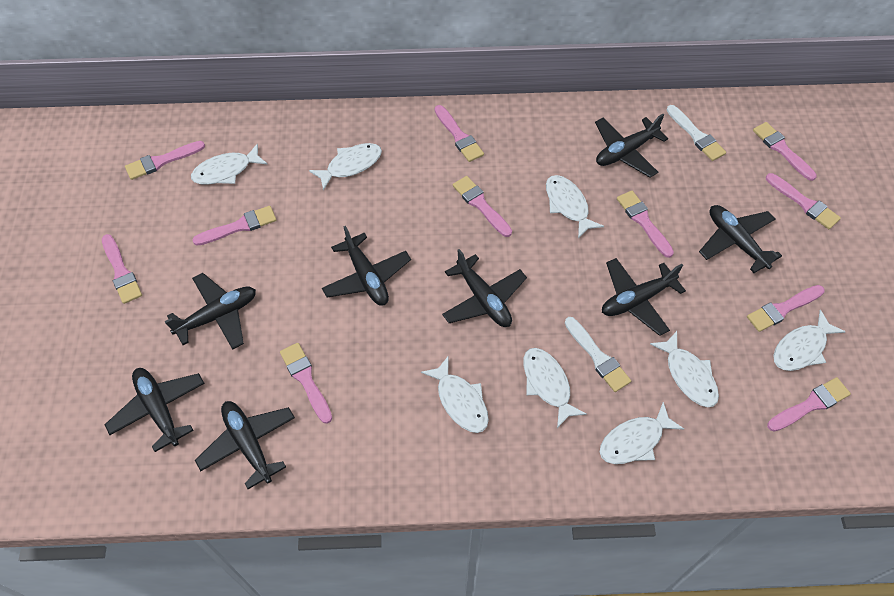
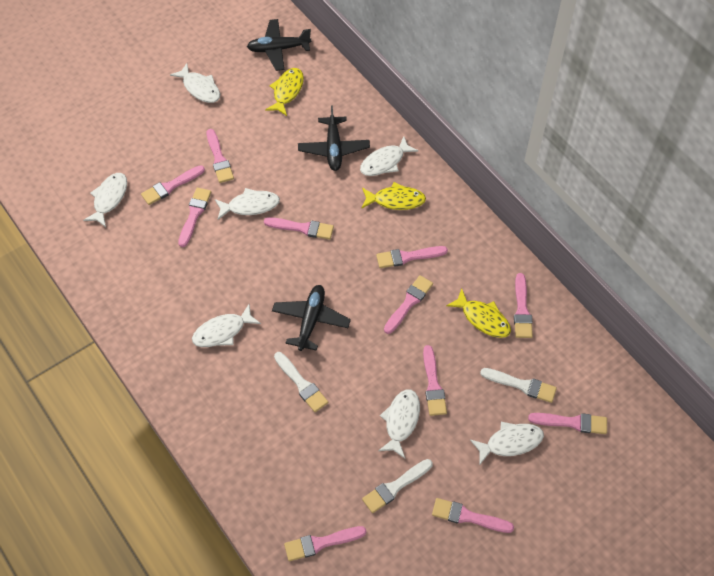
black plane: [105,368,205,452] [164,273,256,350] [195,401,295,489] [322,226,411,306] [442,249,527,327] [595,114,668,177] [602,258,686,336] [699,205,782,273] = 8 -> [247,19,311,71] [272,285,351,351] [298,105,370,171] = 3
white brush: [565,317,631,392] [666,105,726,161] = 2 -> [274,352,328,412] [362,459,433,513] [480,368,557,403] = 3
white fish: [191,143,267,185] [309,143,382,191] [421,357,489,433] [523,348,587,428] [546,175,604,238] [600,402,684,464] [650,331,719,407] [773,310,846,371] = 8 -> [83,173,127,227] [170,63,220,103] [192,304,261,347] [215,188,280,220] [360,136,419,176] [378,389,420,458] [470,422,544,464] = 7
yellow fish: none = 0 -> [265,68,304,116] [362,182,426,210] [446,288,511,338] = 3

